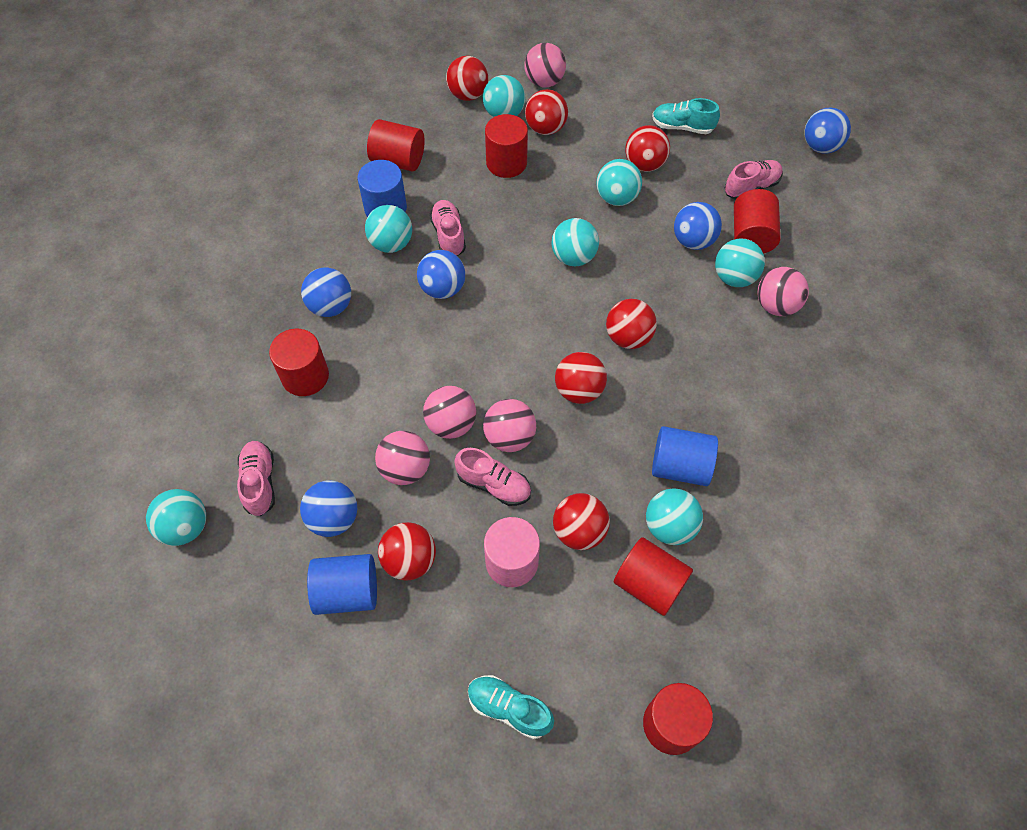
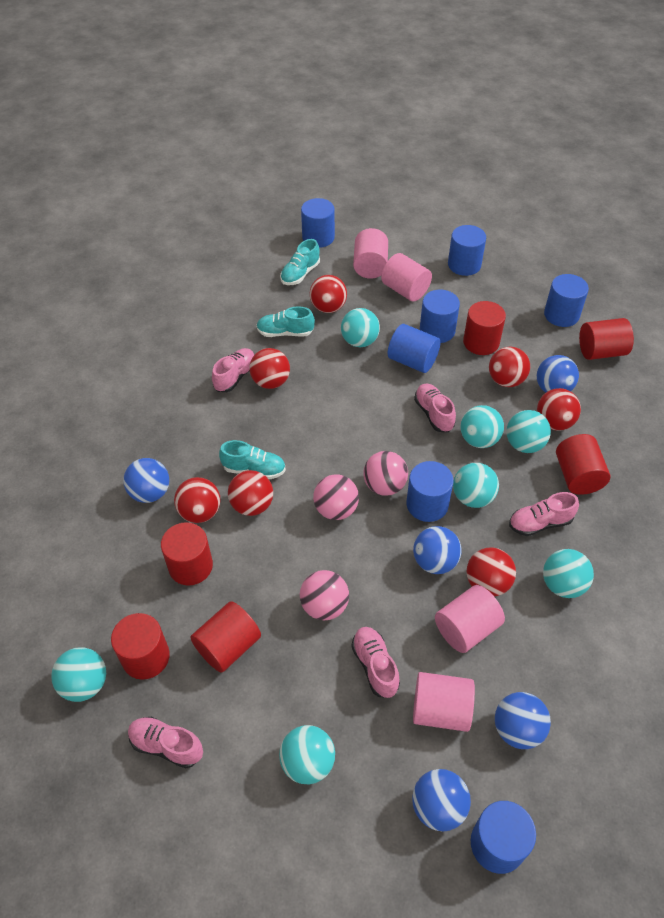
blue cylinder: [307,554,377,615] [357,160,407,217] [652,426,718,486] = 3 -> [301,198,335,248] [388,324,441,373] [406,461,453,522] [420,290,460,343] [448,225,486,276] [471,801,536,874] [544,274,589,327] = 7
pink ball: [375,431,430,485] [423,386,476,439] [483,399,536,452] [524,43,566,88] [758,267,809,316] = 5 -> [300,570,349,621] [313,474,359,520] [363,451,408,496] = 3
pink cylinder: [484,517,540,587] = 1 -> [353,228,388,279] [381,253,432,302] [413,672,475,732] [435,585,505,653] = 4
pink shoe: [237,441,275,516] [430,200,466,256] [454,448,531,506] [725,160,783,200] = 4 -> [128,717,203,768] [212,348,255,392] [351,627,400,698] [414,384,456,432] [509,492,579,536] = 5
turquoise shoe: [468,675,554,739] [652,98,720,134] = 2 -> [219,440,286,479] [256,306,315,337] [280,239,320,285] = 3

